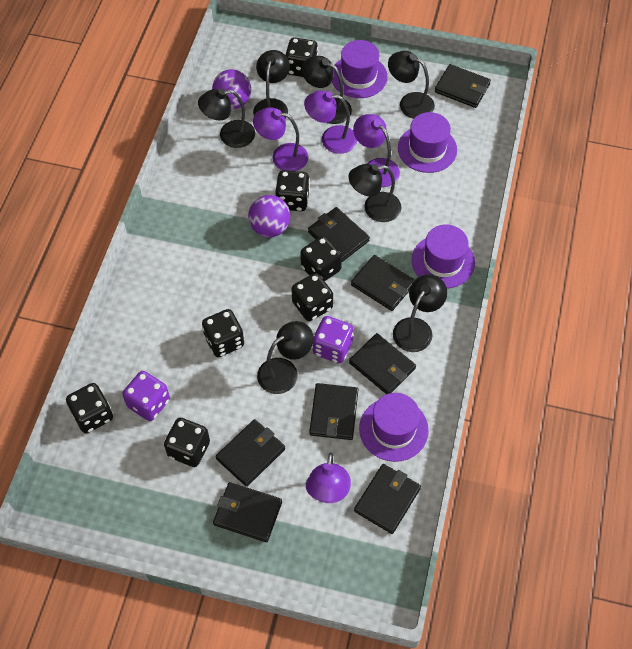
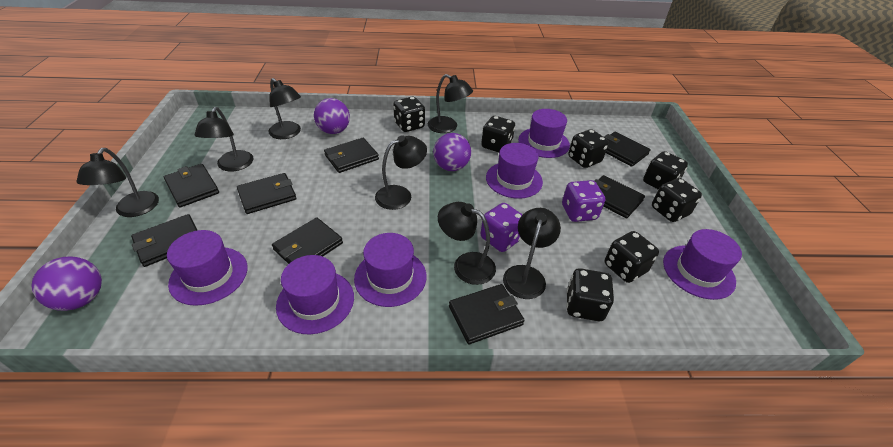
purple ball: [212,69,251,109] [248,195,290,237] = 2 -> [31,257,102,311] [314,98,350,134] [433,133,471,171] = 3
purple hat: [332,40,388,98] [359,393,429,462] [398,112,457,173] [412,224,475,288] = 4 -> [167,230,248,306] [276,255,354,334] [354,233,426,307] [486,143,543,199] [518,109,570,158] [663,229,742,300] = 6
purple lamp: [253,107,308,171] [304,91,357,154] [306,452,351,503] [353,114,400,187] = 4 -> none = 0

